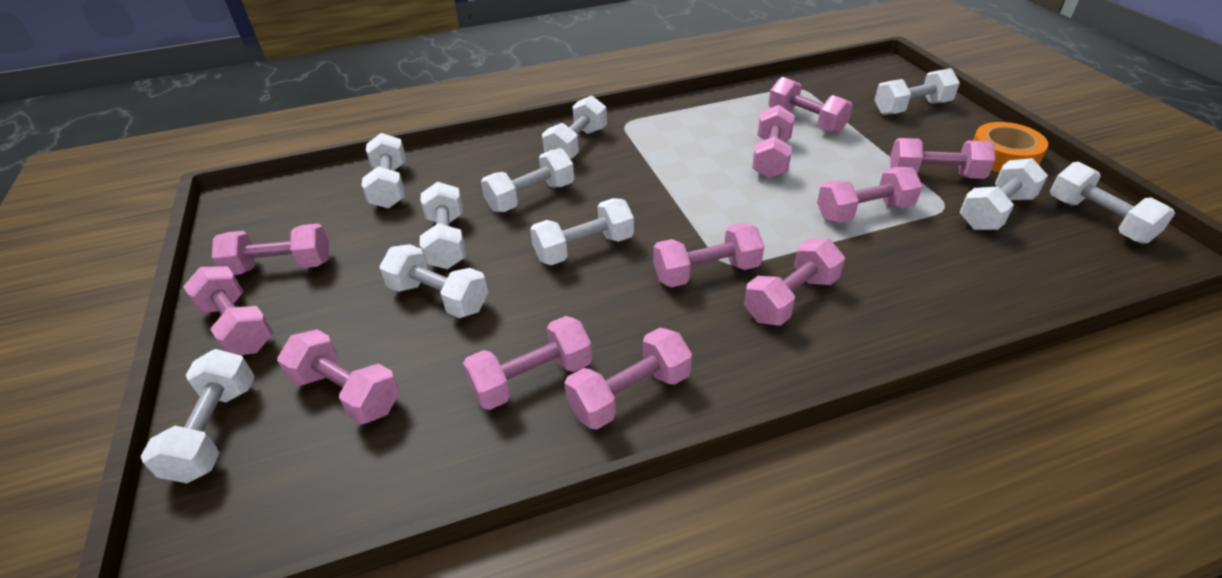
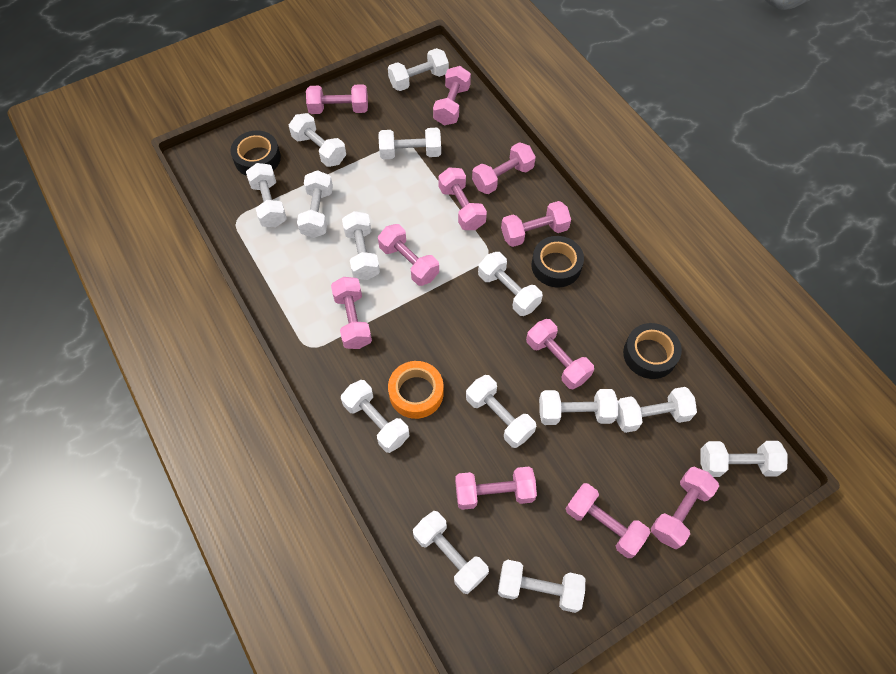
black tape: none = 0 -> [231,131,281,176] [531,236,584,287] [623,323,682,379] = 3
white dumbbell: [141,349,255,483] [362,133,406,208] [379,244,488,318] [420,182,466,269] [481,148,574,212] [530,198,634,265] [542,95,607,159] [874,68,960,115] [960,158,1048,230] [1050,162,1175,244] = 10 -> [246,163,287,227] [289,113,346,167] [297,170,333,238] [341,380,410,453] [342,211,380,280] [378,128,441,159] [388,48,449,91] [413,511,489,594] [466,375,536,448] [478,252,543,316] [498,560,585,613] [539,389,618,425] [616,387,697,433] [700,441,788,477] = 14

